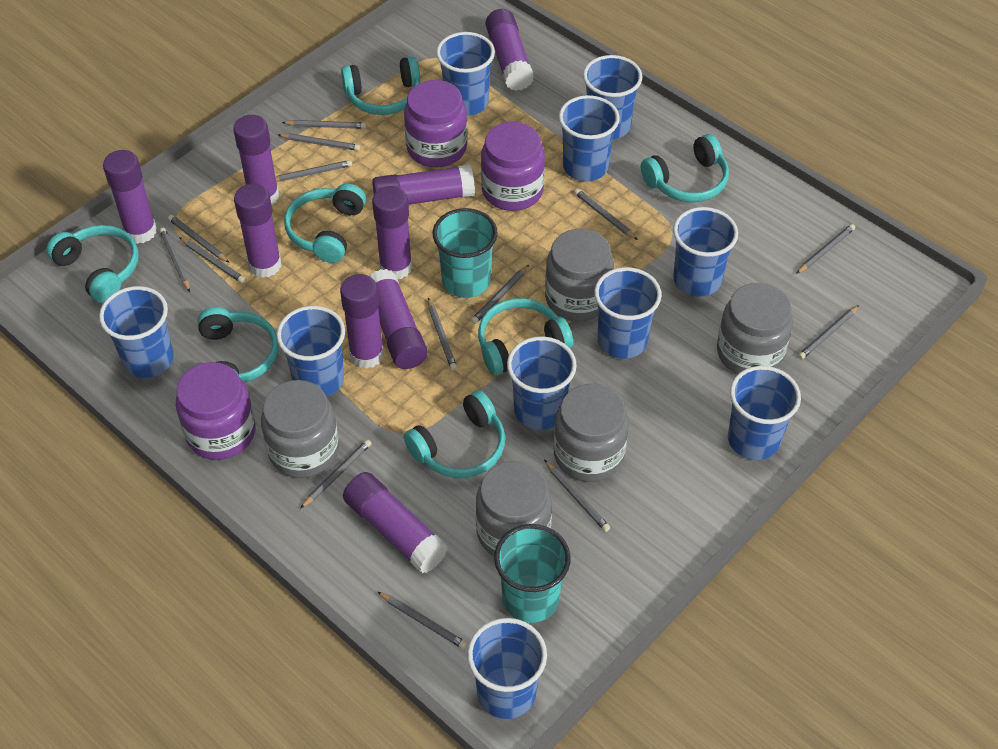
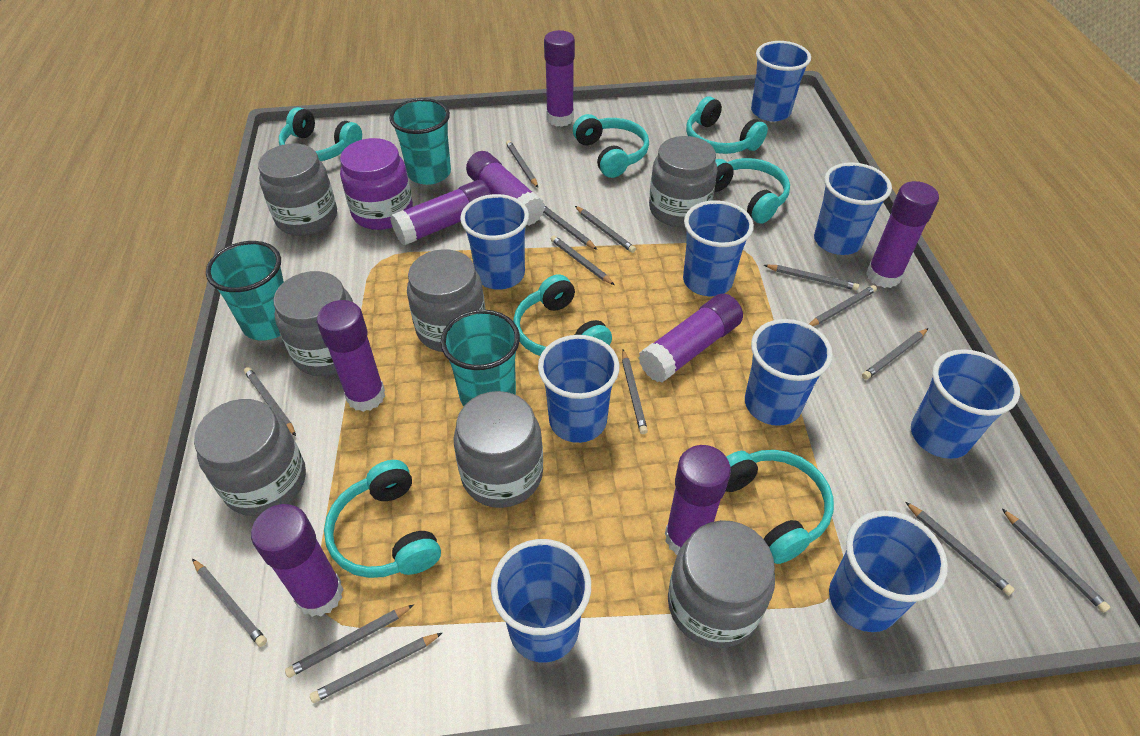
blue cup: [99,286,174,378] [276,306,345,397] [436,32,495,116] [467,618,547,719] [507,336,577,430] [559,95,620,181] [583,55,643,140] [594,267,661,359] [673,207,738,297] [728,366,801,460] = 10 -> [460,194,529,290] [491,539,591,663] [538,335,619,443] [683,200,754,296] [745,319,833,426] [751,41,811,121] [814,162,892,255] [829,510,948,632] [911,349,1020,459] = 9
grey jar: [261,380,339,478] [476,461,552,556] [545,229,614,322] [553,384,629,482] [717,283,793,374] = 5 -> [194,399,306,516] [258,144,337,236] [273,271,353,376] [407,249,486,352] [454,391,543,508] [649,136,717,227] [668,520,775,648] = 7
purple glue stick: [103,150,157,244] [233,115,279,205] [234,184,281,278] [340,274,384,369] [343,472,448,573] [369,269,428,369] [372,165,475,205] [372,186,412,279] [486,9,534,91] = 9 -> [251,504,344,617] [317,300,385,412] [390,180,491,245] [466,151,545,226] [544,30,575,127] [638,293,743,382] [665,445,731,555] [866,181,939,288] = 8
purple jar: [176,362,256,460] [404,80,467,167] [481,122,545,211] = 3 -> [340,138,413,230] = 1
turquoise cup: [433,208,498,298] [494,524,571,623] = 2 -> [206,241,284,340] [389,98,451,185] [440,310,520,406] = 3

